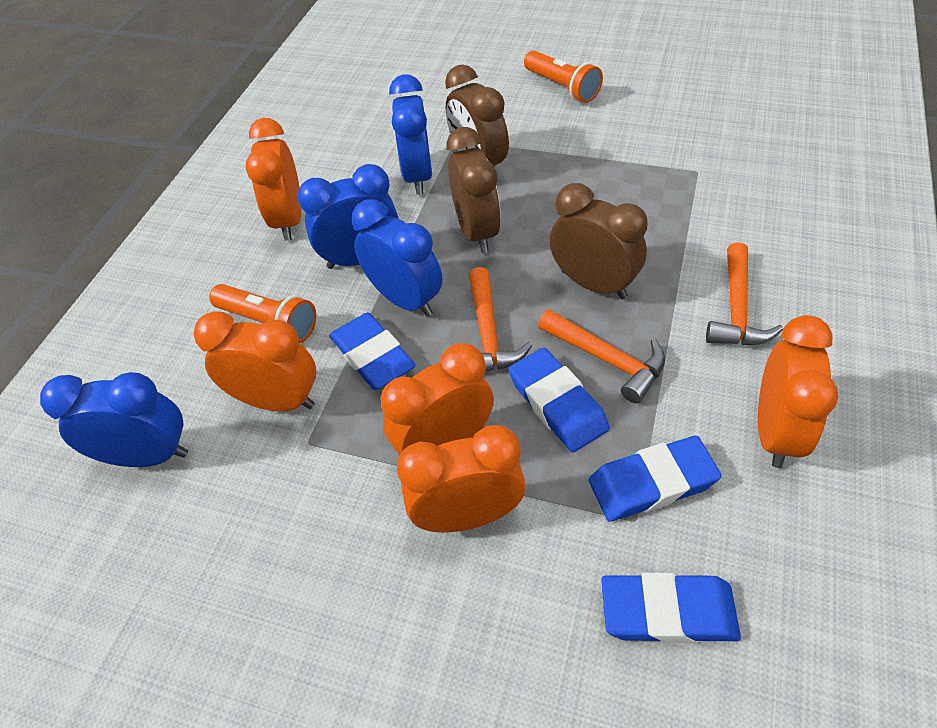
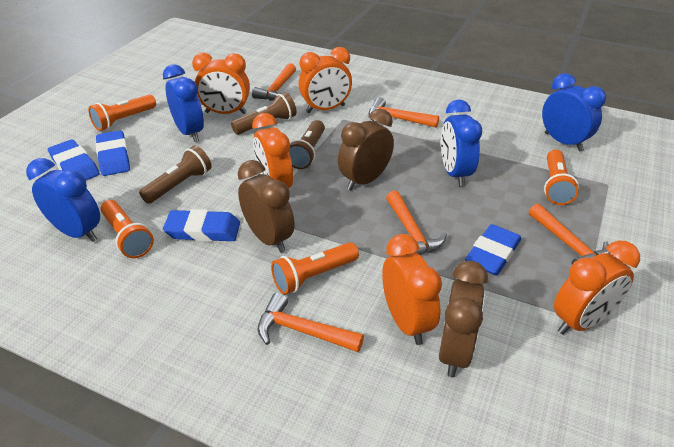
brown flashlight: none = 0 -> [139,145,212,204] [231,92,297,135] [289,120,325,169] = 3
orange flashlight: [209,284,316,343] [524,51,603,103] = 2 -> [88,95,156,131] [100,200,154,258] [271,242,359,295] [544,150,579,205] = 4
orange hammer: [469,267,533,372] [538,309,665,403] [706,242,783,345] = 3 -> [252,63,296,101] [258,293,364,352] [368,97,439,128] [386,191,447,255] [529,203,610,264] = 5

